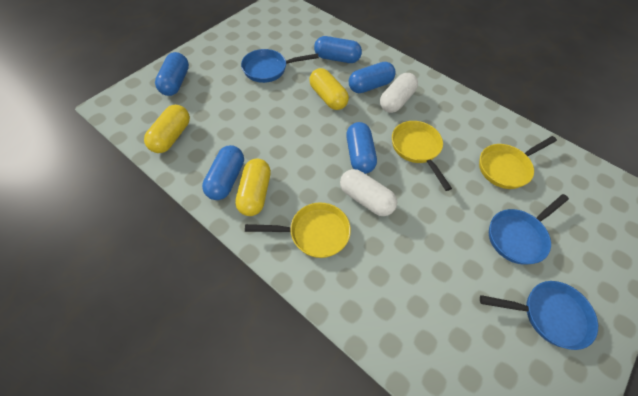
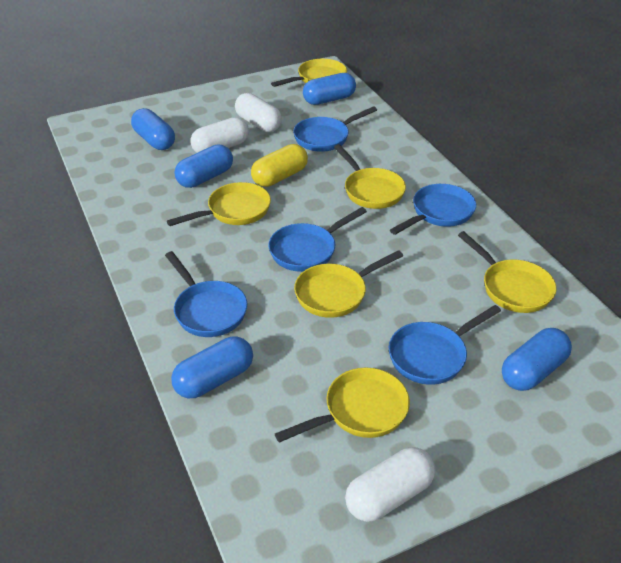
blue pan: [241,49,319,83] [480,281,598,350] [489,194,569,265] = 3 -> [165,251,247,337] [269,207,367,272] [293,106,377,152] [389,305,501,385] [390,184,476,235] = 5
white capsule: [340,169,397,216] [380,73,418,113] = 2 -> [191,117,249,153] [235,93,282,132] [345,447,435,522] = 3
yellow capsule: [144,105,190,153] [235,158,271,216] [309,68,349,110] = 3 -> [251,144,308,187] = 1
yellow pan: [245,202,351,258] [392,121,452,191] [479,136,557,189] = 3 -> [167,182,271,226] [271,59,347,87] [275,368,410,443] [294,250,403,318] [334,144,406,209] [458,231,557,313] = 6

